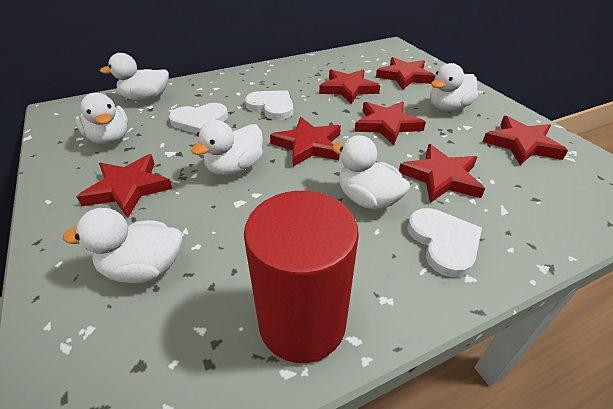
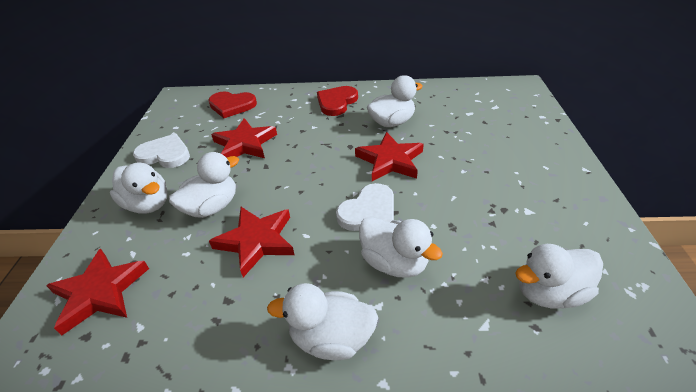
red cylinder: [244,191,359,363] = 1 -> none = 0
red heart: none = 0 -> [208,91,257,118] [317,86,358,116] = 2
red star: [77,154,173,218] [270,117,341,167] [319,70,380,104] [355,101,426,145] [376,57,435,90] [399,144,485,203] [483,116,568,165] = 7 -> [46,248,149,336] [209,207,294,277] [211,118,277,158] [355,132,424,181] = 4
white heart: [169,103,228,134] [245,90,293,120] [407,208,482,277] = 3 -> [133,134,190,168] [336,183,394,231] = 2

